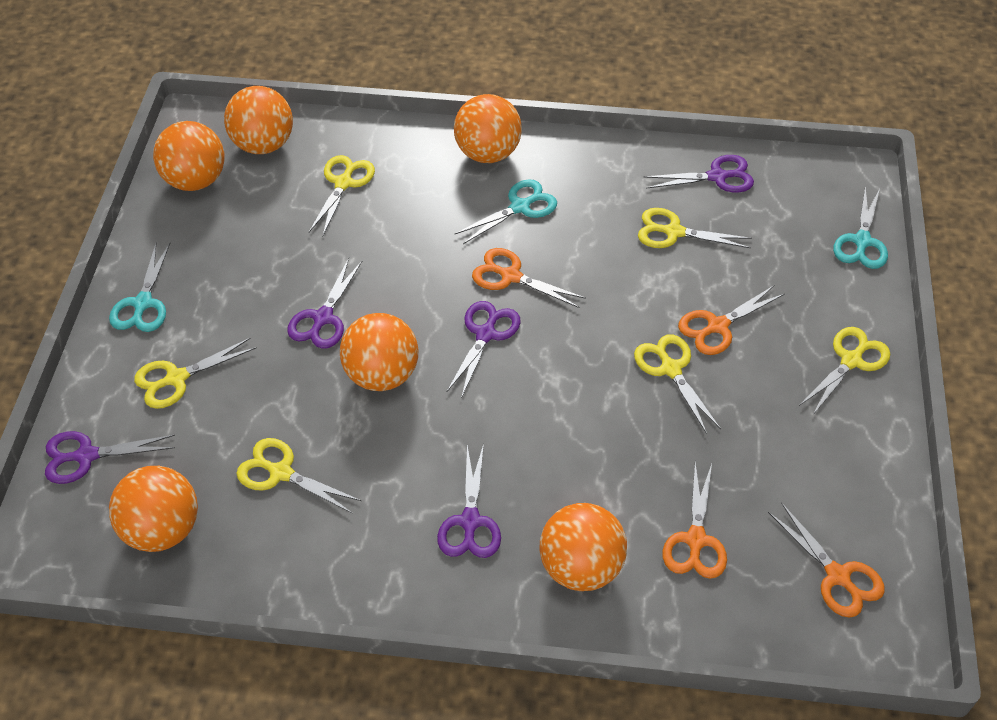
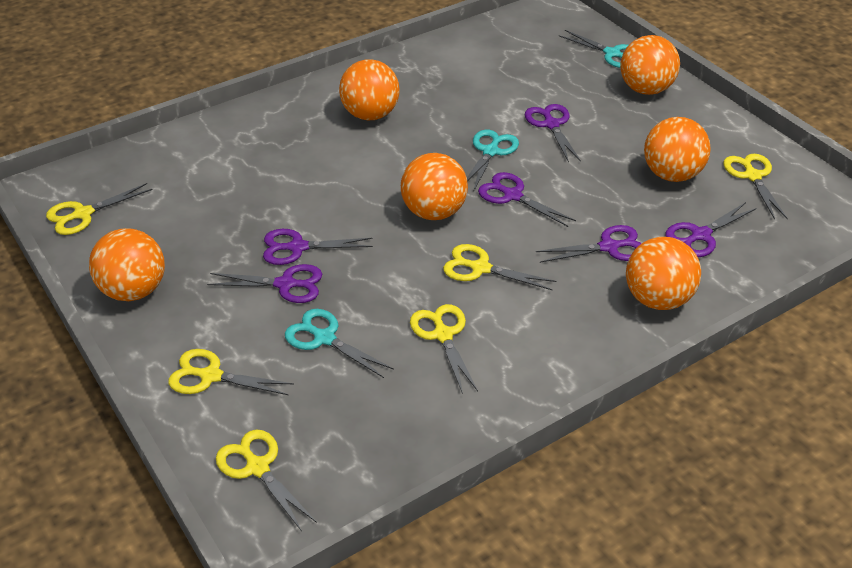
orange scissors: [472,248,586,308] [662,463,727,579] [678,286,785,355] [768,502,885,618] = 4 -> none = 0
purple scissors: [45,431,175,484] [287,258,363,349] [437,444,501,558] [447,301,521,398] [643,155,754,193] = 5 -> [207,264,322,303] [263,229,373,265] [478,172,576,227] [525,104,581,162] [536,225,642,263] [665,202,757,257] = 6

